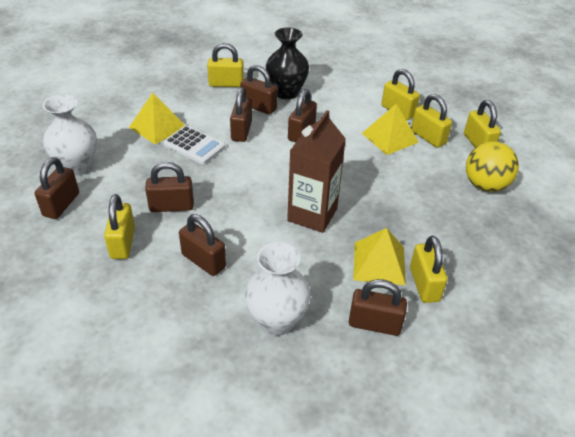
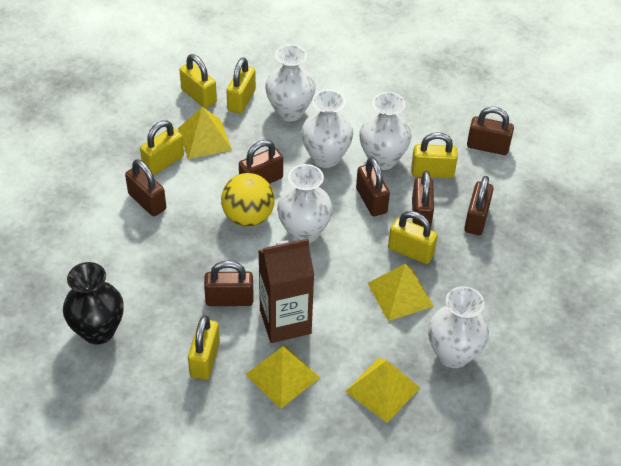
white calculator: [163,126,225,164] = 1 -> none = 0
white vase: [43,94,97,176] [245,242,310,336] = 2 -> [265,45,316,121] [277,164,333,243] [301,90,353,168] [359,92,412,170] [428,286,489,368] = 5
yellow pyramid: [129,93,186,144] [354,228,406,285] [362,104,419,155] = 3 -> [178,107,232,159] [245,345,320,409] [345,358,420,423] [368,264,434,321] = 4

